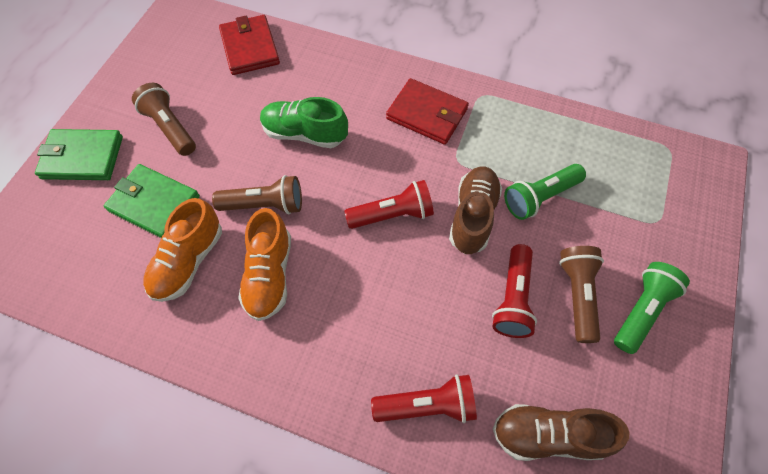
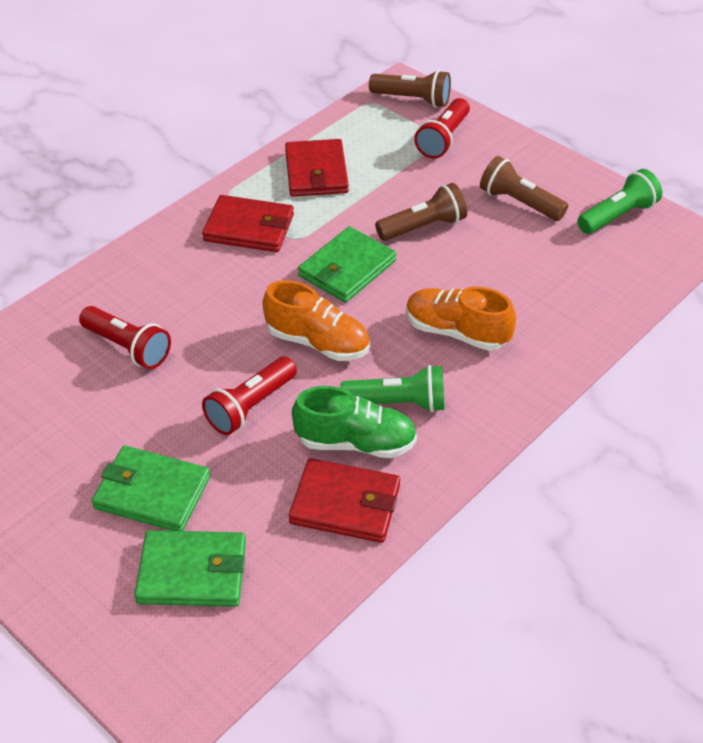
brown shoe: [449,166,502,254] [493,404,629,461] = 2 -> none = 0
green wallet: [35,129,123,180] [104,164,200,238] = 2 -> [92,446,210,531] [134,530,246,607] [298,227,396,303] = 3
red wallet: [219,15,280,75] [386,78,469,145] = 2 -> [202,195,294,252] [285,139,349,197] [289,458,400,543] = 3

